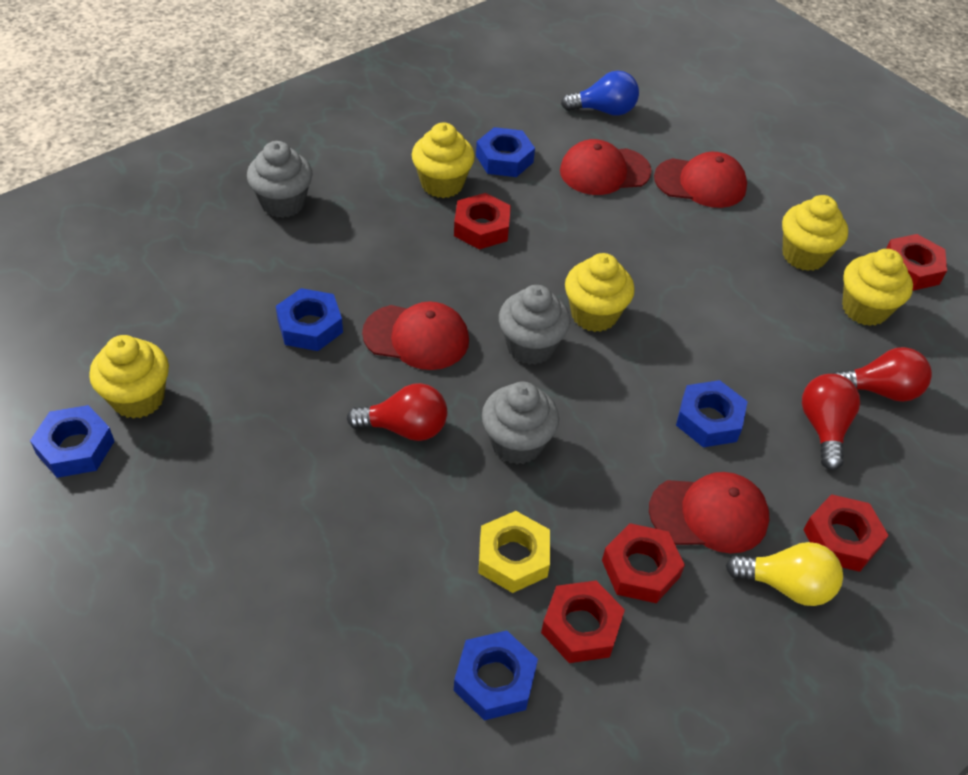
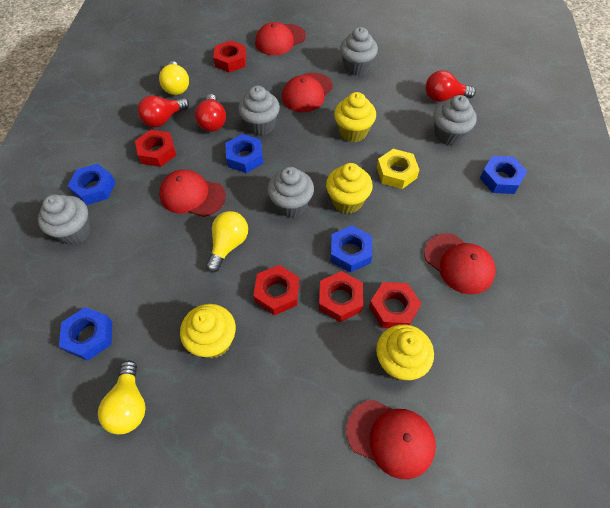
blue light bulb: [561,71,639,116] = 1 -> none = 0
grey cupcake: [247,141,313,218] [482,382,559,464] [499,285,570,365] = 3 -> [38,194,91,245] [238,86,280,135] [267,167,314,218] [340,27,378,76] [433,95,477,145] = 5
red cap: [362,301,469,370] [560,139,652,195] [649,472,769,554] [654,152,747,208] = 4 -> [159,170,226,217] [255,22,306,55] [282,72,333,112] [346,400,436,479] [424,233,496,294] = 5
yellow cupcake: [89,335,169,419] [412,123,475,198] [565,253,635,332] [782,195,848,271] [842,249,913,326] = 5 -> [180,304,236,359] [326,163,373,214] [334,92,376,142] [376,324,434,380] = 4
yellow light bulb: [726,542,843,606] = 1 -> [98,360,146,434] [159,61,189,95] [206,211,248,273] = 3

